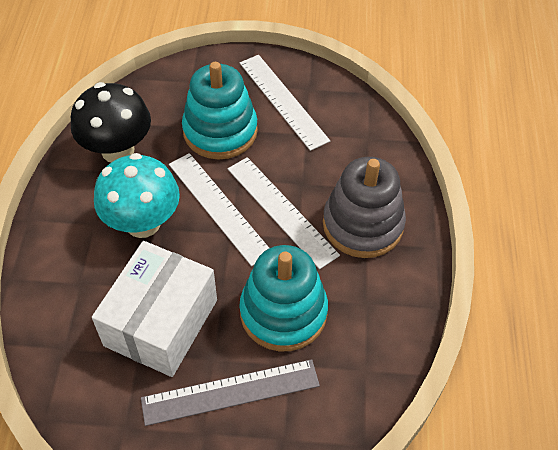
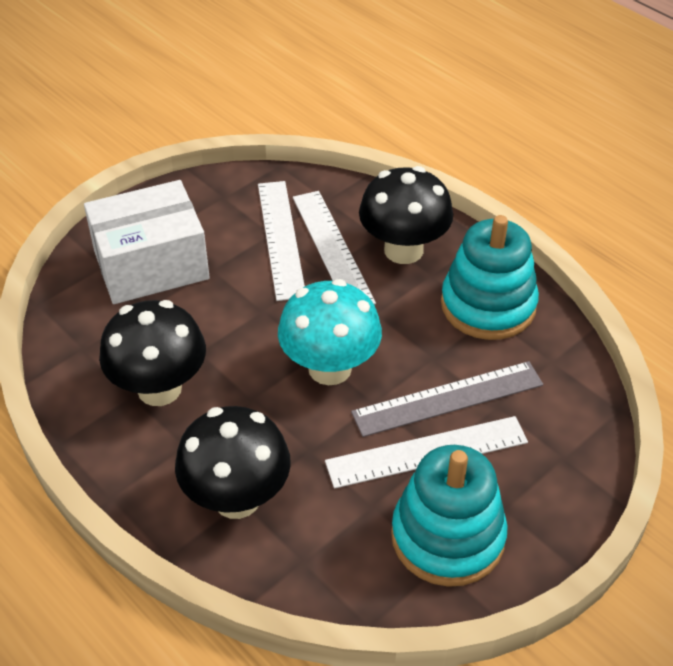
black mushroom: [71,82,151,163] = 1 -> [99,300,206,406] [175,406,291,519] [359,166,453,264] = 3
grey stacking toy: [323,157,406,258] = 1 -> none = 0

